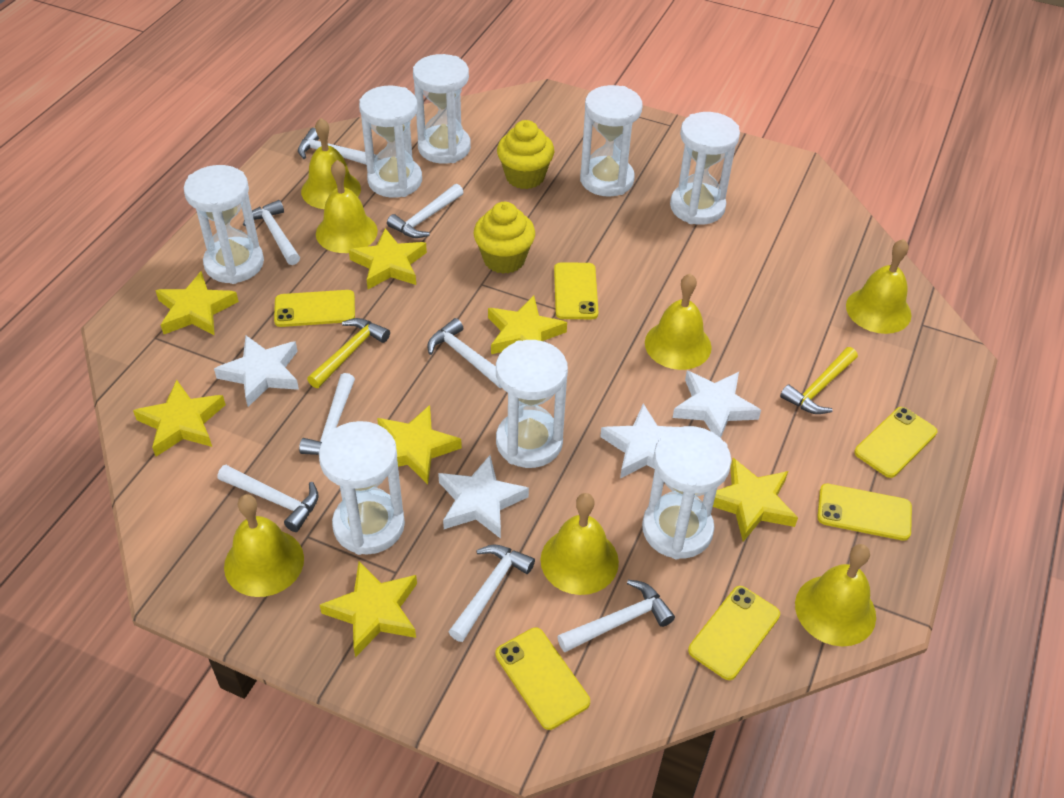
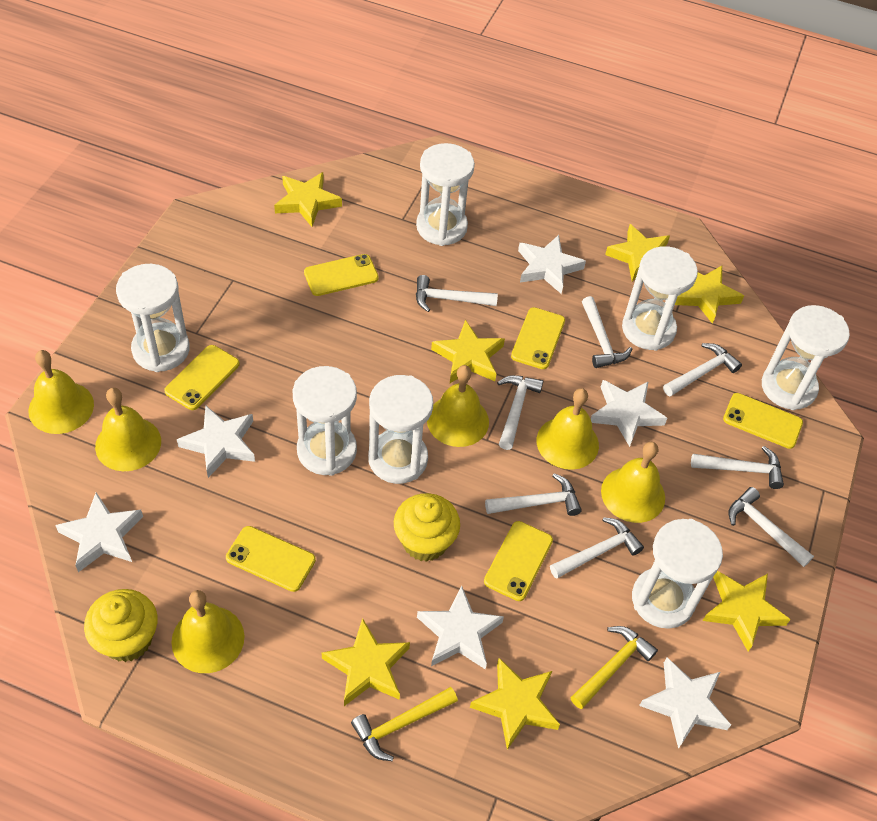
white hourglass: [184,165,264,284] [319,421,405,555] [359,86,422,198] [413,54,471,164] [496,340,568,468] [580,85,642,197] [642,426,731,559] [670,112,740,225] = 8 -> [116,264,190,372] [293,366,357,476] [368,375,433,484] [416,143,475,246] [622,246,698,351] [632,519,723,629] [762,305,850,410] = 7
white star: [214,335,299,407] [438,455,529,539] [600,404,678,479] [673,371,761,438] = 4 -> [55,492,143,572] [177,405,255,478] [417,586,504,669] [518,235,586,294] [591,380,667,447] [639,657,731,749] = 6
yellow bell: [224,494,304,597] [301,118,361,209] [316,160,378,253] [540,493,619,595] [645,273,712,370] [795,544,876,647] [846,239,912,334] = 7 -> [29,350,94,434] [95,388,161,471] [171,590,244,673] [427,365,489,447] [537,388,599,470] [601,442,665,523] = 6

